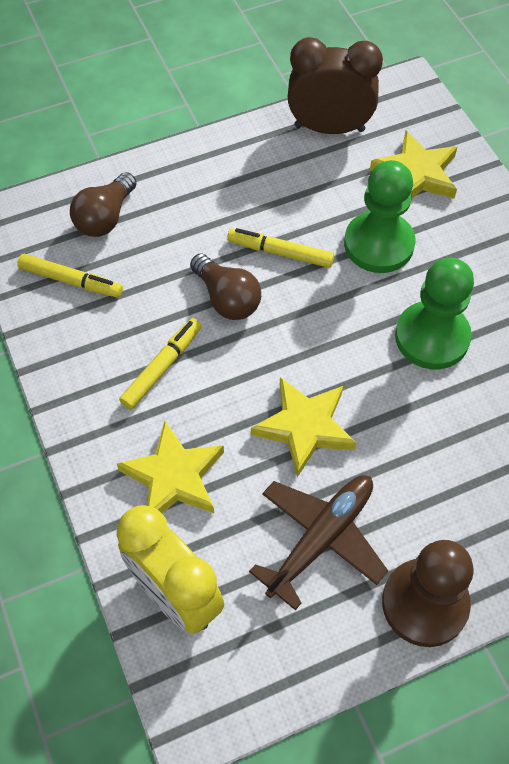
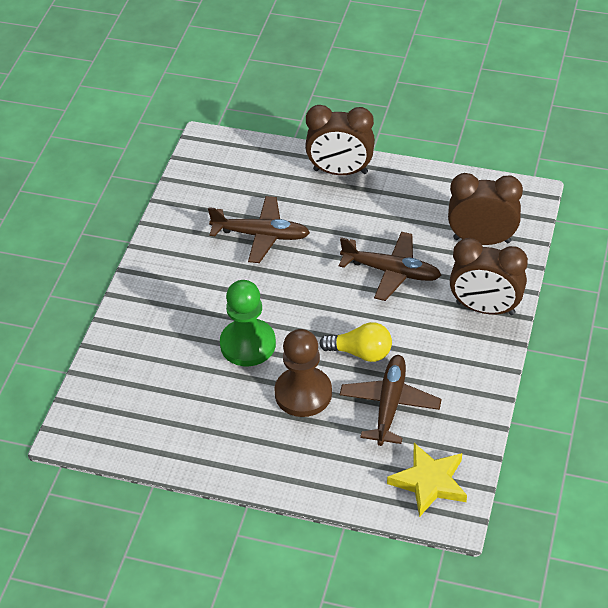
brown clock: [288,37,383,134] = 1 -> [305,105,375,175] [448,173,523,245] [450,238,528,315] = 3
brown light bulb: [70,172,137,237] [190,254,261,320] = 2 -> none = 0
brown plane: [249,475,388,610] = 1 -> [208,196,310,263] [339,232,442,301] [340,355,442,446] = 3
green pawn: [344,160,416,273] [395,258,474,369] = 2 -> [220,280,276,366] = 1
yellow clock: [117,505,224,634] = 1 -> none = 0
yellow light bulb: none = 0 -> [319,322,392,362] = 1
yellow marker: [17,254,123,298] [119,318,201,410] [227,228,334,268] = 3 -> none = 0
yellow star: [117,421,224,513] [251,377,357,477] [370,130,457,199] = 3 -> [387,443,467,517] = 1

